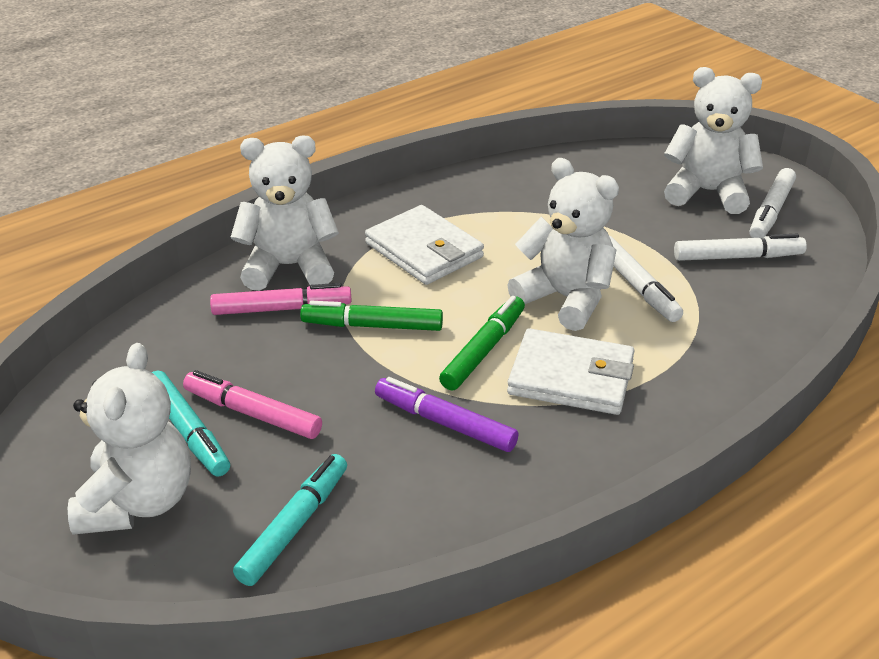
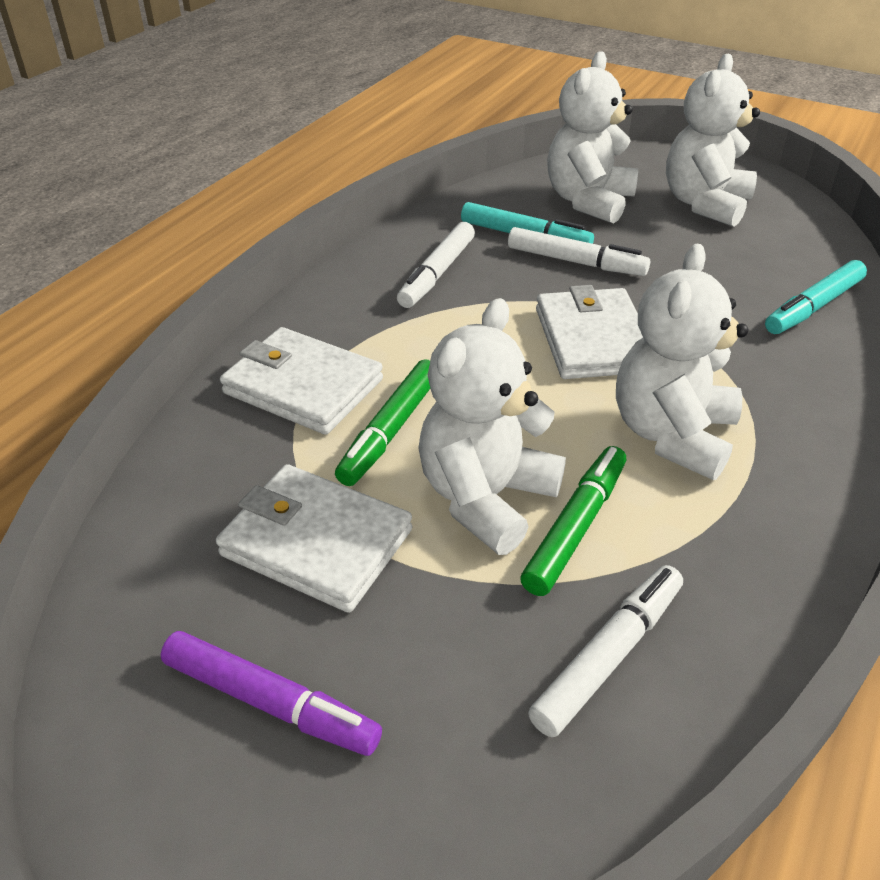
pink marker: [183,370,322,439] [210,283,352,315] = 2 -> none = 0
white wallet: [365,205,484,285] [507,328,635,415] = 2 -> [216,464,412,613] [220,327,383,435] [536,285,643,379] = 3

